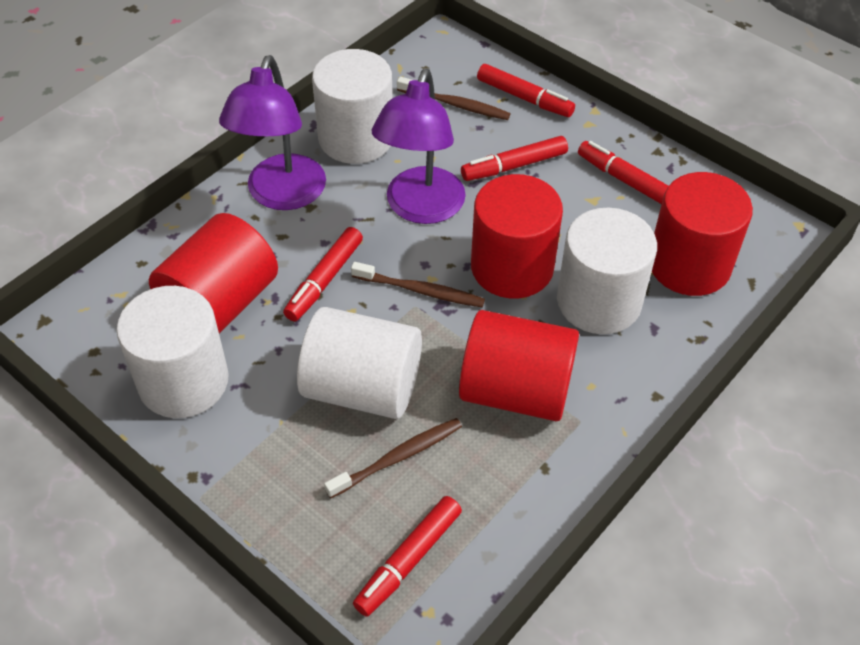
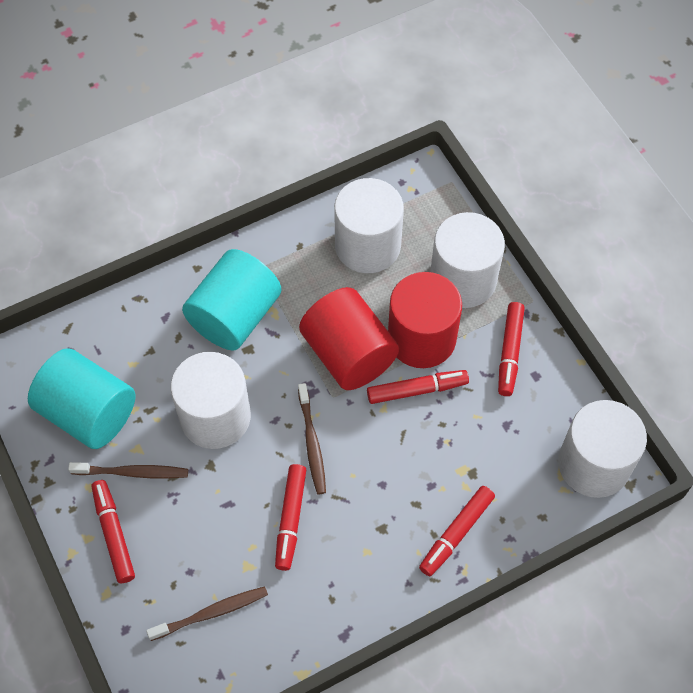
purple lamp: [219,55,326,210] [372,69,466,224] = 2 -> none = 0
red cylinder: [149,213,278,334] [459,310,579,421] [471,174,563,299] [652,172,753,296] = 4 -> [299,287,399,390] [388,272,462,368] = 2
turquoise cylinder: none = 0 -> [28,348,135,449] [182,249,281,351] = 2

